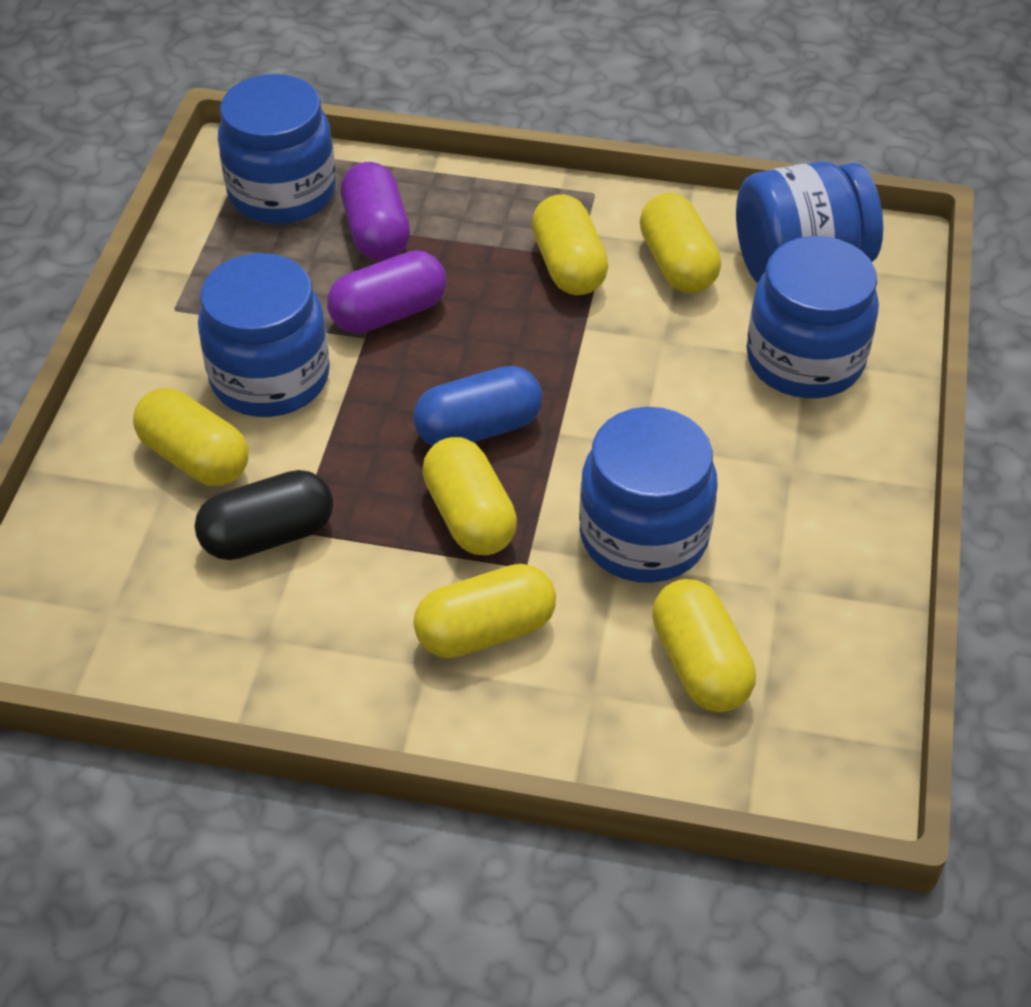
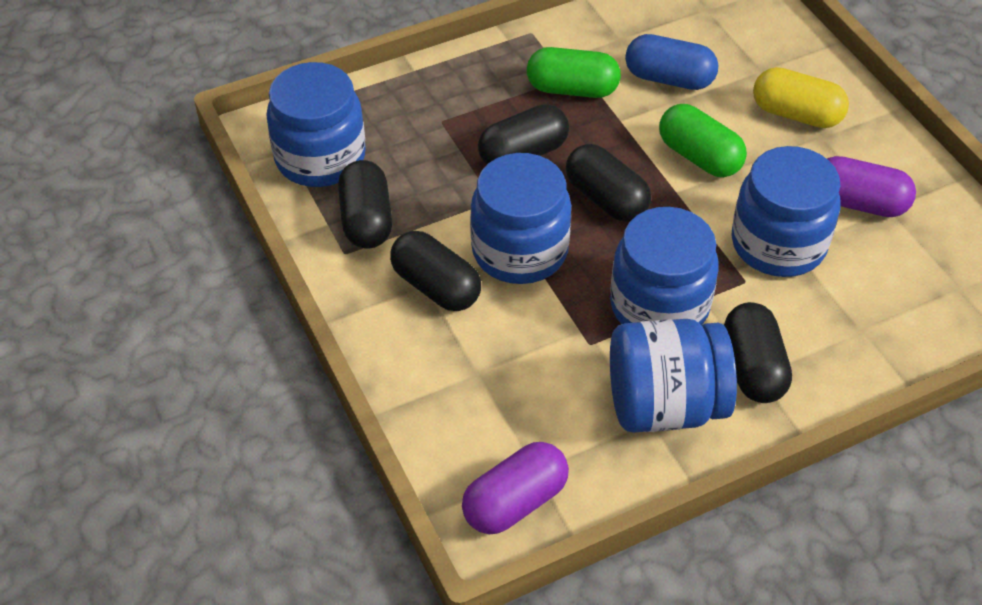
black capsule: [195,470,333,560] = 1 -> [338,160,392,249] [390,231,481,311] [478,104,569,165] [566,144,651,222] [724,302,792,403] = 5
green capsule: none = 0 -> [527,47,621,98] [659,104,747,177] = 2
yellow capsule: [133,388,248,486] [414,564,556,658] [422,437,517,555] [532,194,608,295] [640,193,721,293] [652,579,756,712] = 6 -> [753,67,849,128] = 1

